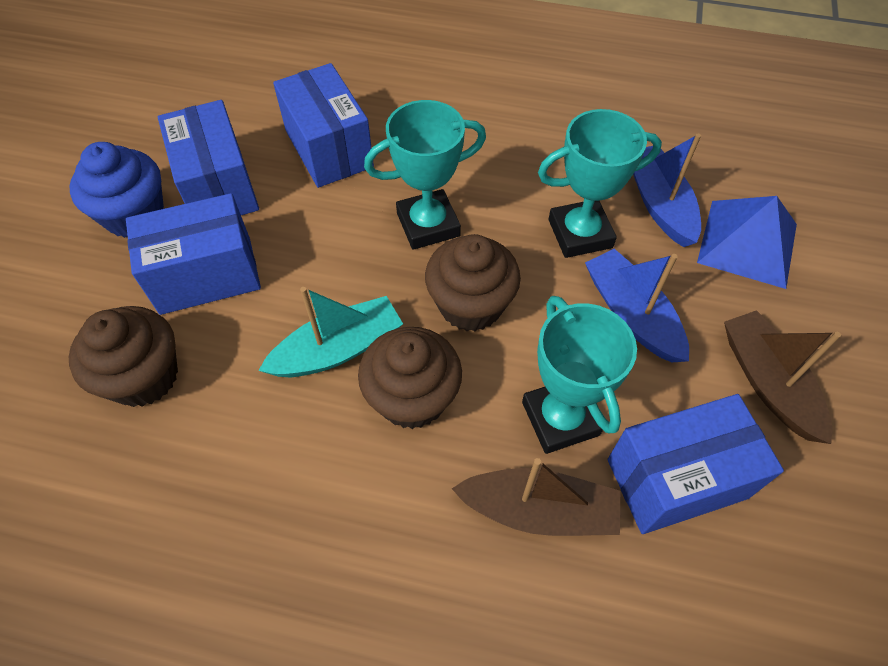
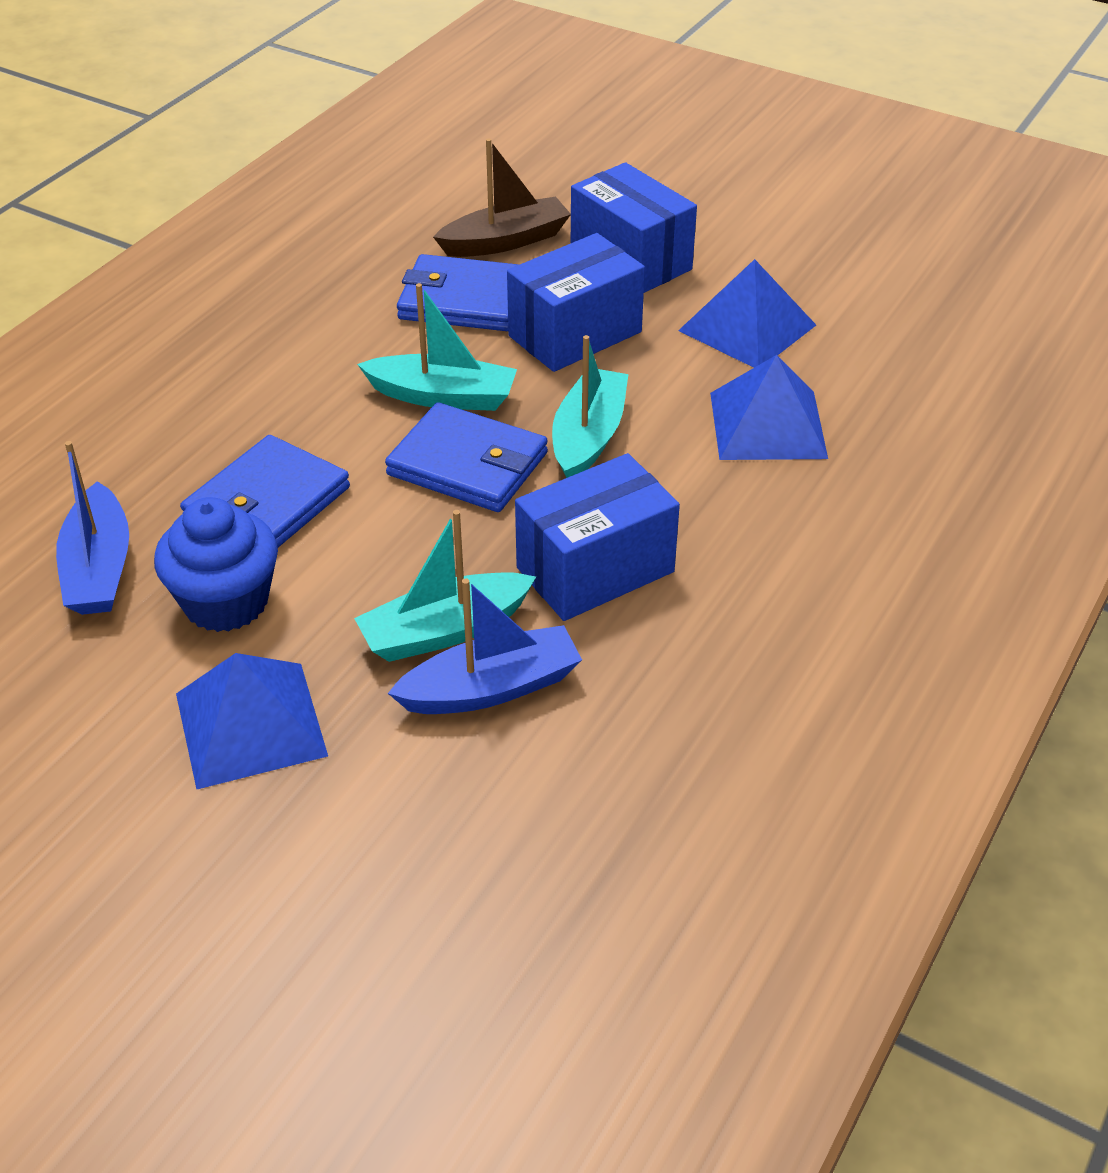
blue box: [126,193,261,315] [158,100,259,215] [273,63,374,188] [607,394,784,534] = 4 -> [507,233,645,372] [515,453,680,621] [571,162,697,293] = 3
blue pyramid: [697,196,797,289] = 1 -> [176,653,328,789] [678,259,816,368] [710,355,828,460] = 3
blue wallet: none = 0 -> [180,435,350,547] [385,402,548,512] [397,254,519,331] = 3
brown boat: [452,458,620,536] [724,310,841,444] = 2 -> [433,138,571,257] = 1
brown cupcake: [69,306,178,407] [358,327,462,429] [425,234,521,331] = 3 -> none = 0
turquoise boat: [258,287,403,377] = 1 -> [354,510,536,662] [357,283,517,411] [552,335,629,478] = 3
turquoise trophy: [364,100,486,250] [522,296,637,454] [538,109,662,258] = 3 -> none = 0

